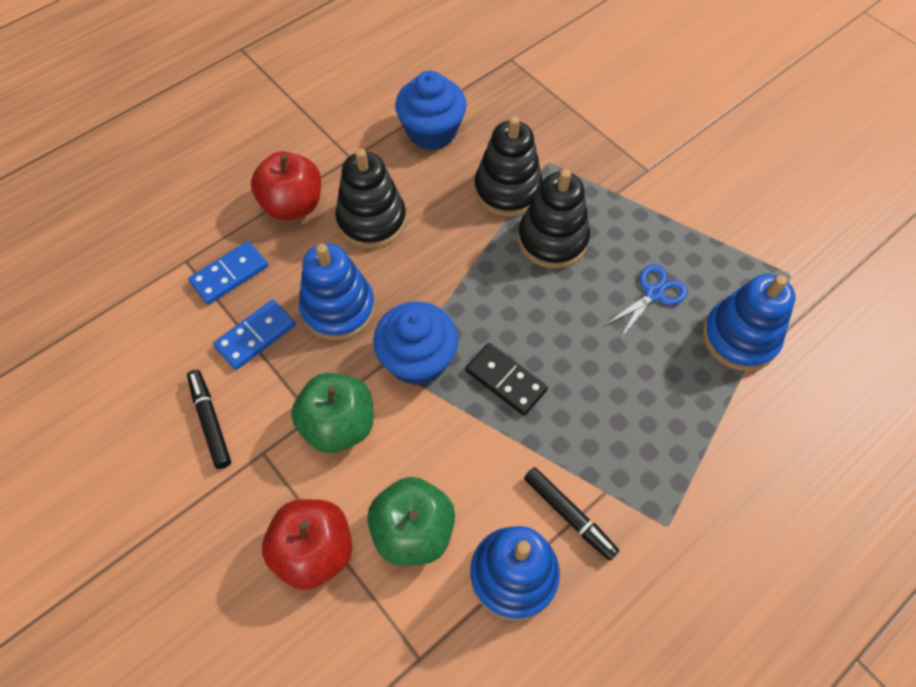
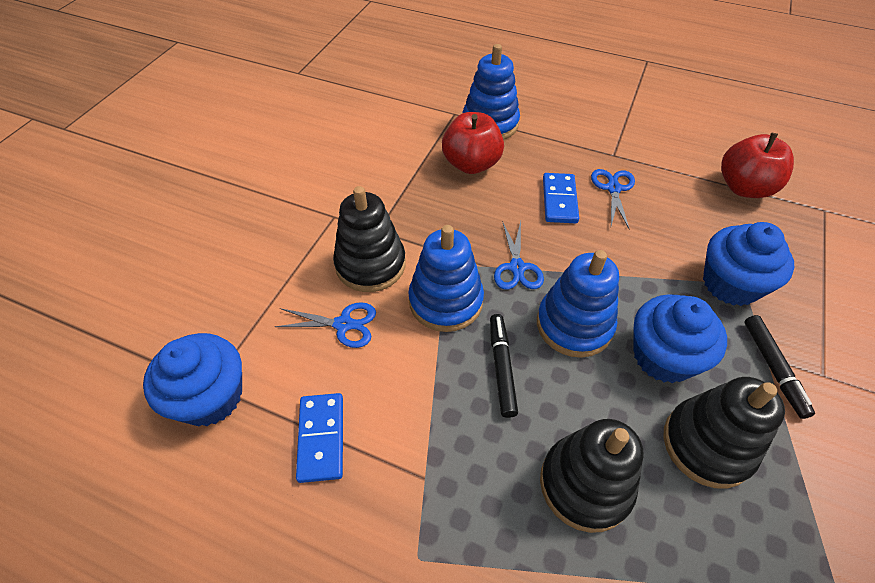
black domino: [465,343,548,416] = 1 -> none = 0
blue cupcake: [373,301,458,386] [395,70,467,150] = 2 -> [143,333,242,426] [633,294,727,383] [703,222,795,306] = 3
blue scissors: [605,264,688,339] = 1 -> [275,302,376,348] [494,221,544,290] [591,169,635,230] = 3
green apple: [291,373,374,453] [367,477,455,566] = 2 -> none = 0

